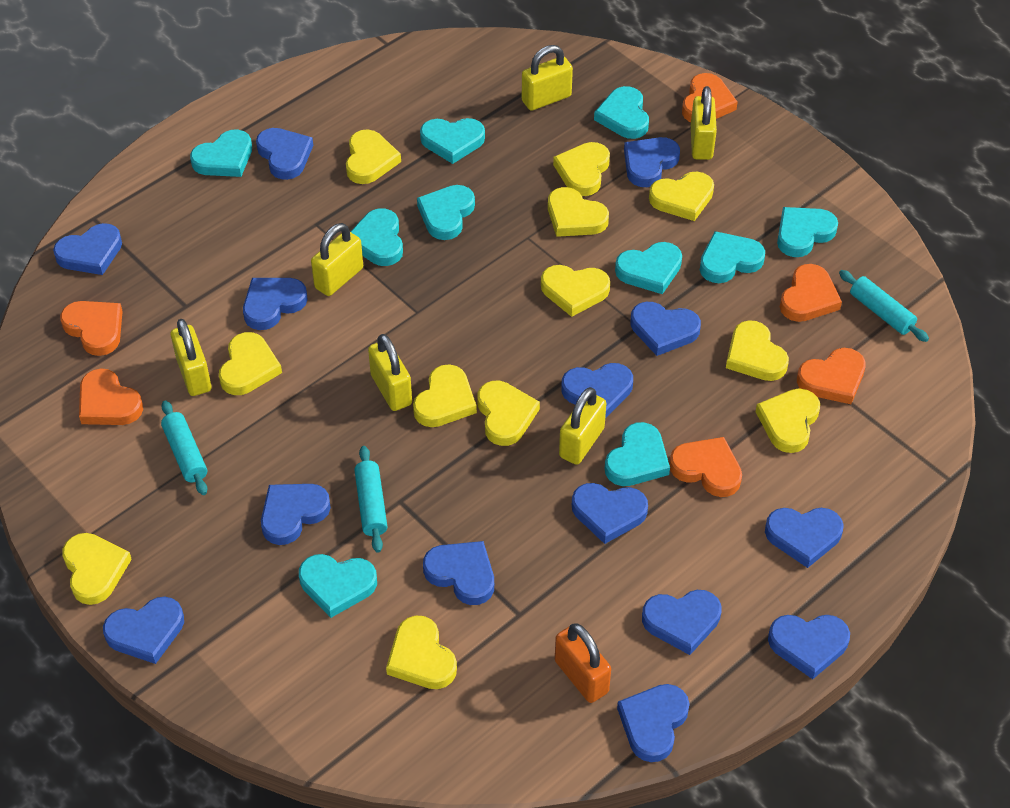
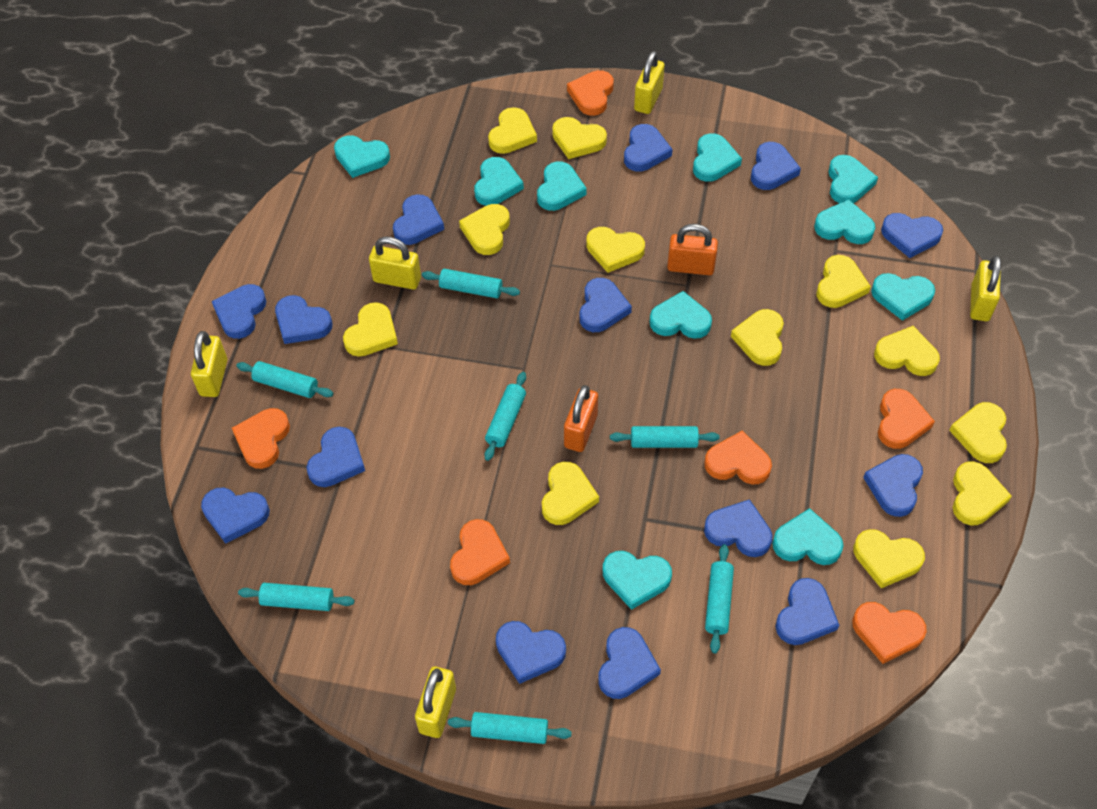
orange padlock: [555,623,611,703] = 1 -> [564,385,598,452] [667,224,718,275] = 2
turquoise rolling pin: [161,400,207,495] [354,446,388,553] [839,270,929,342] = 3 -> [236,361,333,398] [238,583,354,611] [422,269,520,298] [448,712,572,744] [484,372,526,461] [610,426,720,448] [705,544,734,653] = 7
yellow padlock: [171,319,211,396] [311,223,363,296] [368,334,412,411] [522,45,573,111] [559,387,606,465] [691,86,717,160] = 6 -> [191,331,227,397] [369,236,421,289] [415,667,456,738] [634,51,665,114] [970,255,1001,321] = 5

